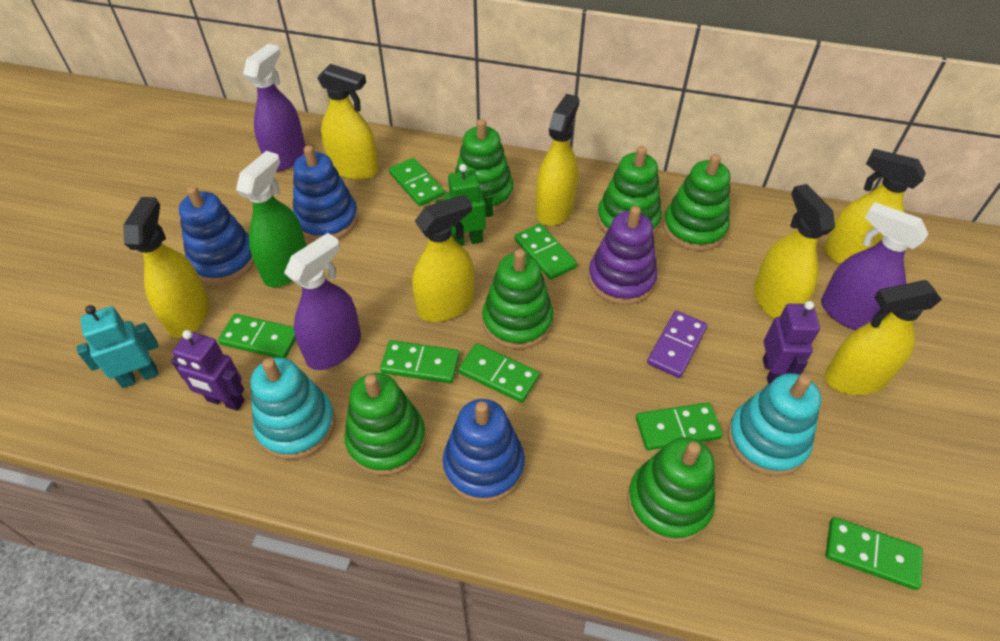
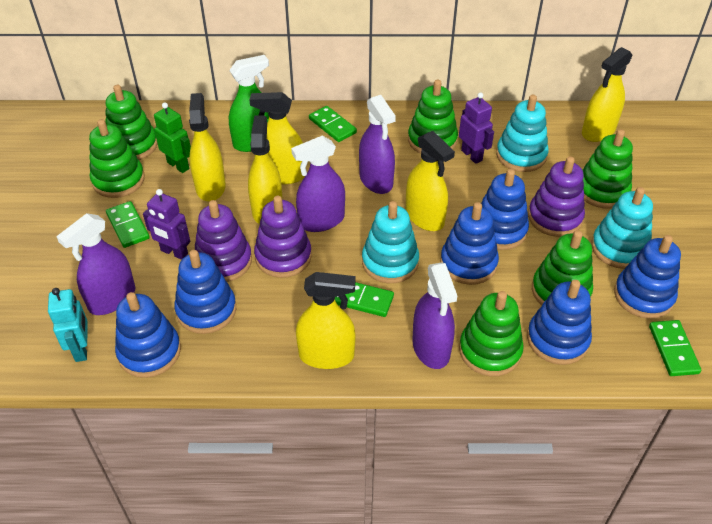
blue stacking toy: [179,186,254,284] [293,145,358,241] [443,399,525,503] = 3 -> [115,292,181,378] [174,250,236,334] [440,202,499,285] [481,169,529,250] [527,280,592,365] [614,235,681,319] = 6
green domino: [218,314,296,358] [380,340,460,383] [389,158,444,206] [458,343,540,403] [514,223,577,280] [636,402,723,450] [825,517,923,590] = 7 -> [106,201,150,248] [309,106,357,142] [335,282,394,317] [649,320,701,376] = 4
purple domino: [647,310,708,378] = 1 -> none = 0
purple spray bottle: [243,44,305,171] [284,233,361,370] [821,202,928,330] = 3 -> [56,213,136,315] [291,136,345,232] [359,95,396,194] [412,262,457,369] = 4
purple stacking toy: [588,206,658,305] = 1 -> [195,200,252,282] [254,196,312,278] [528,156,585,237] = 3
turquoise stacking toy: [251,358,335,460] [728,373,821,476] = 2 -> [362,201,419,283] [496,95,548,172] [591,187,653,269] = 3
yellow spray bottle: [123,197,209,338] [317,64,379,180] [412,194,474,322] [536,94,580,226] [753,184,835,319] [824,149,926,265] [825,280,942,395] = 7 -> [189,93,226,201] [248,116,283,224] [249,92,305,184] [296,272,356,369] [406,131,455,231] [582,47,633,142] = 6

